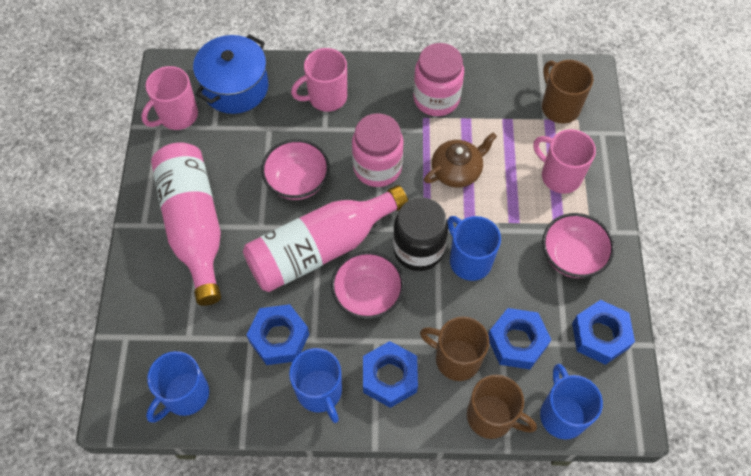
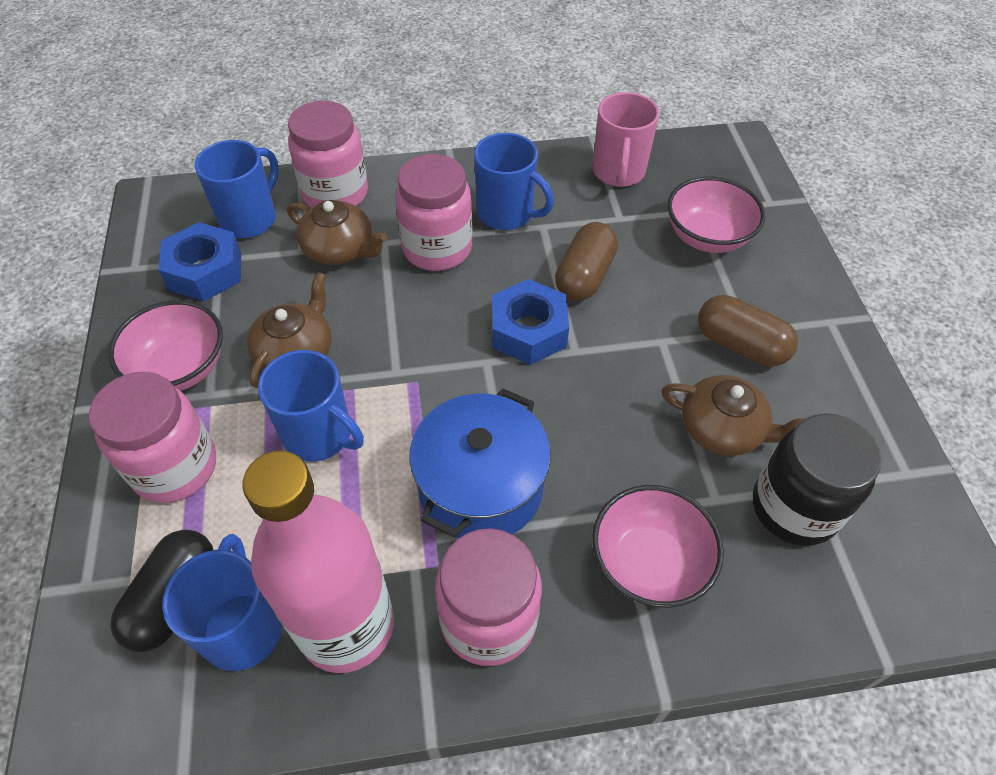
black capsule: none = 0 -> [110,530,213,652] = 1
blue nut: [247,304,309,365] [363,341,418,408] [488,308,551,369] [572,300,635,365] = 4 -> [159,222,241,301] [492,279,569,365] = 2
brown capsule: none = 0 -> [555,222,618,301] [698,295,798,366] = 2
brown mug: [420,316,489,381] [467,375,537,439] [542,60,593,124] = 3 -> none = 0
brown teapot: [424,132,497,188] = 1 -> [247,272,331,388] [287,200,387,265] [662,375,804,456] = 3
pink bottle: [151,142,221,306] [243,185,408,292] = 2 -> [242,451,394,673] = 1
pink jar: [352,113,404,187] [413,43,464,116] = 2 -> [89,372,216,503] [288,101,368,208] [395,154,473,271] [435,528,542,666] = 4
pink mug: [142,66,198,130] [291,48,347,112] [533,129,596,194] = 3 -> [593,92,659,187] = 1

